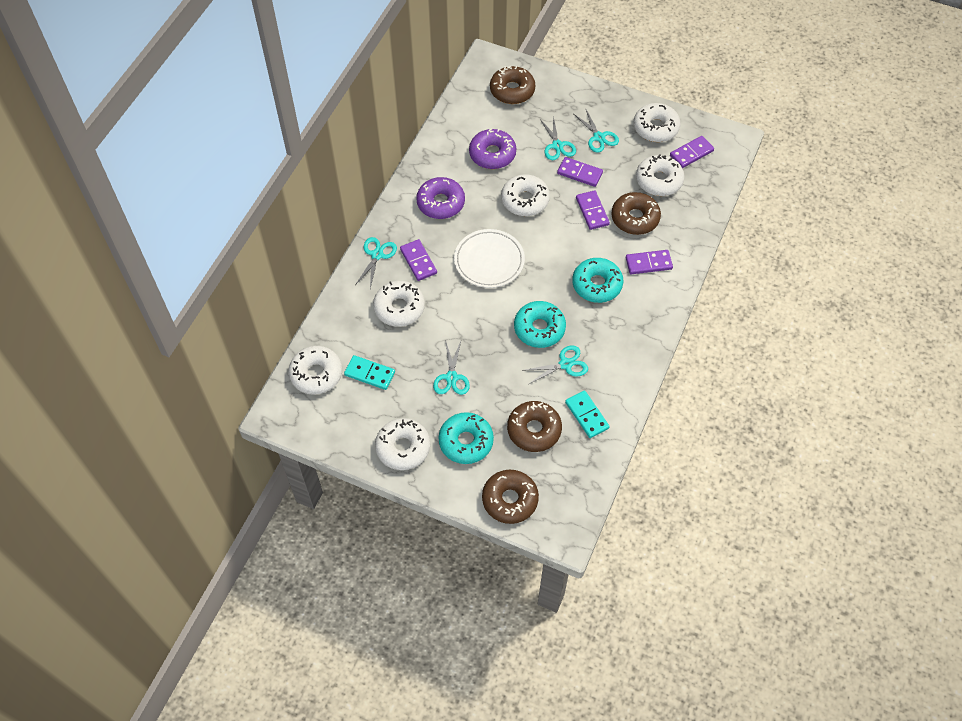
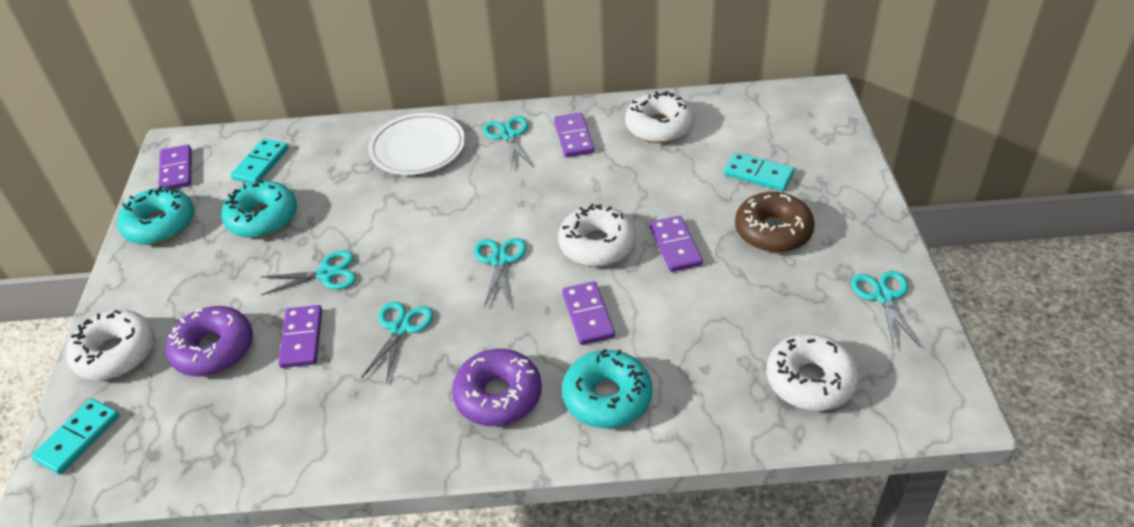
brown donut: [482,470,539,524] [490,66,535,104] [507,401,562,452] [611,192,661,235] = 4 -> [735,192,815,252] = 1
turquoise domino: [344,355,395,390] [565,390,610,438] = 2 -> [31,398,119,475] [230,138,288,183] [724,152,794,191] = 3
white donut: [289,346,342,395] [373,281,425,327] [375,418,430,470] [501,174,550,216] [634,103,681,142] [636,154,685,196] = 6 -> [66,310,155,381] [558,204,636,267] [625,91,694,143] [766,333,859,411] = 4

